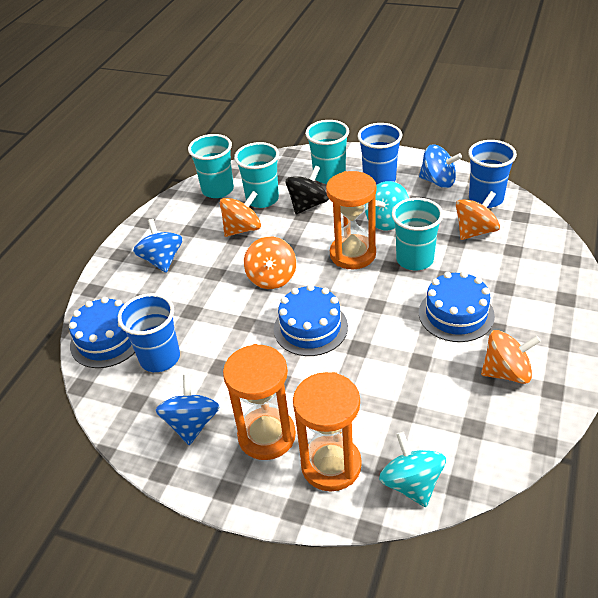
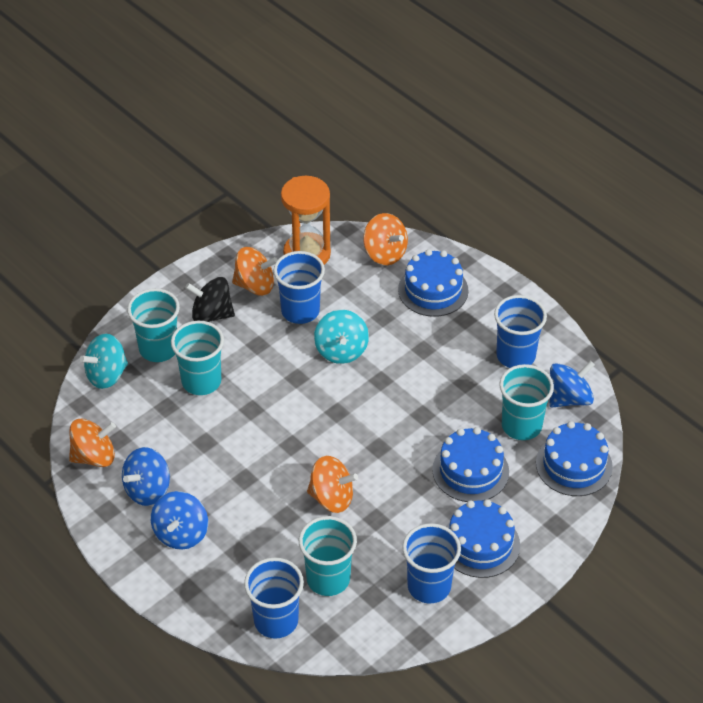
blue cake: [69,297,135,368] [274,284,348,356] [419,271,495,342] = 3 -> [398,249,468,317] [432,427,509,502] [446,499,520,578] [536,421,613,496] = 4
blue cup: [118,293,180,372] [358,123,402,185] [468,140,517,208] = 3 -> [244,557,304,639] [273,251,325,324] [402,523,461,603] [494,295,547,368] = 4
orange hourglass: [223,344,296,460] [293,372,362,491] [326,171,376,269] = 3 -> [281,176,331,265] = 1

